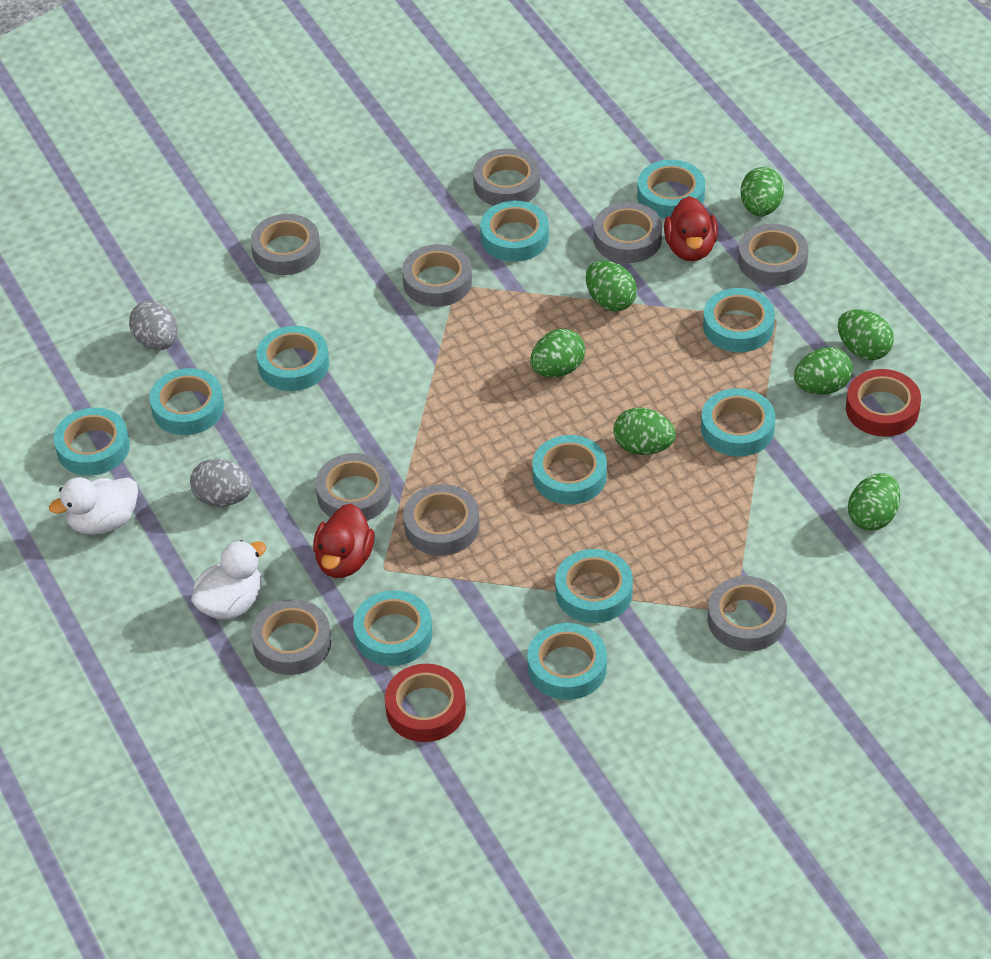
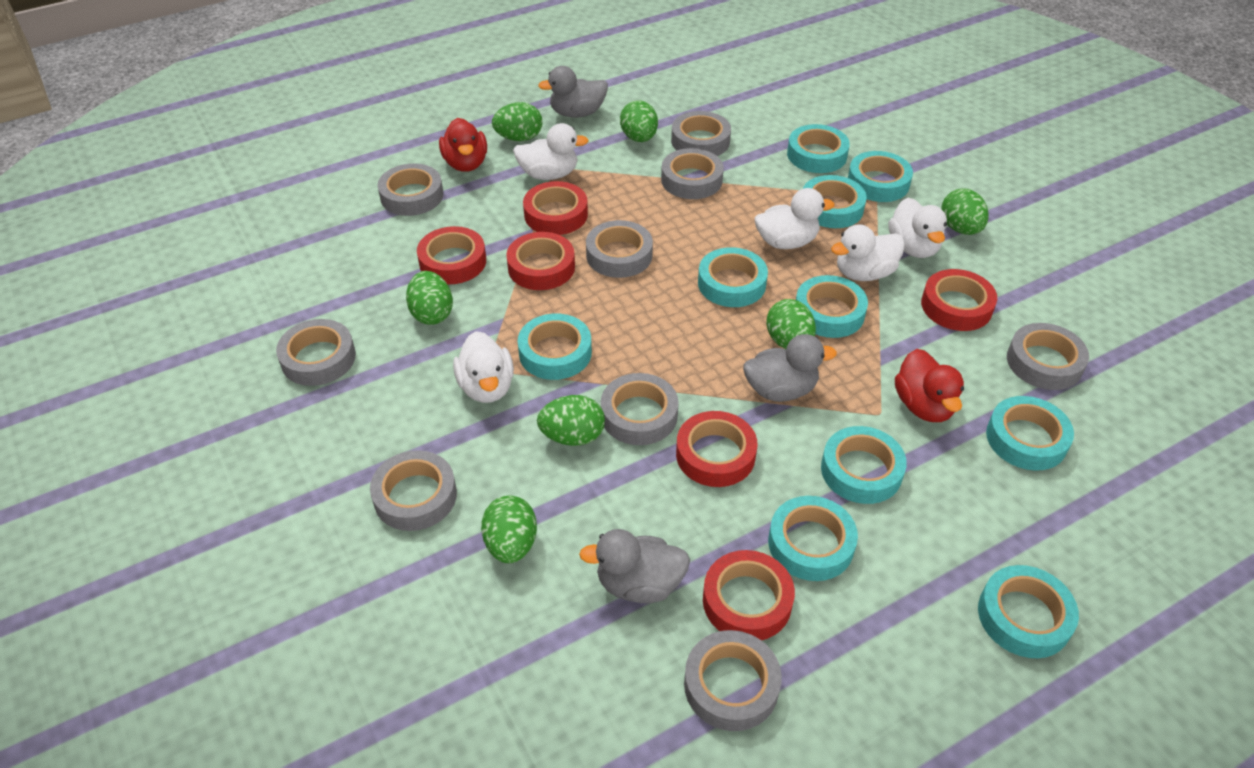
grey duck: none = 0 -> [538,66,608,118] [579,529,690,603] [743,334,837,402] = 3
grey egg: [129,301,178,350] [190,459,252,507] = 2 -> none = 0
red tape: [385,664,466,742] [846,369,921,437] = 2 -> [417,226,486,284] [506,232,575,290] [523,181,588,235] [676,411,757,487] [703,550,795,640] [921,269,997,331] = 6
turquoise tape: [54,407,130,476] [149,368,224,435] [257,326,329,391] [353,590,433,666] [480,201,549,262] [527,623,607,700] [532,435,607,505] [555,549,633,623] [637,160,705,219] [701,388,775,457] [703,288,775,352] = 11 -> [518,314,592,380] [698,247,768,307] [768,496,858,581] [787,124,850,173] [796,275,868,338] [803,175,867,228] [821,426,907,504] [848,151,913,202] [978,565,1079,658] [986,396,1074,471] = 10
white duck: [49,477,138,535] [191,540,266,619] = 2 -> [453,331,514,403] [513,123,589,180] [755,188,835,249] [831,224,905,281] [888,198,947,258] = 5

